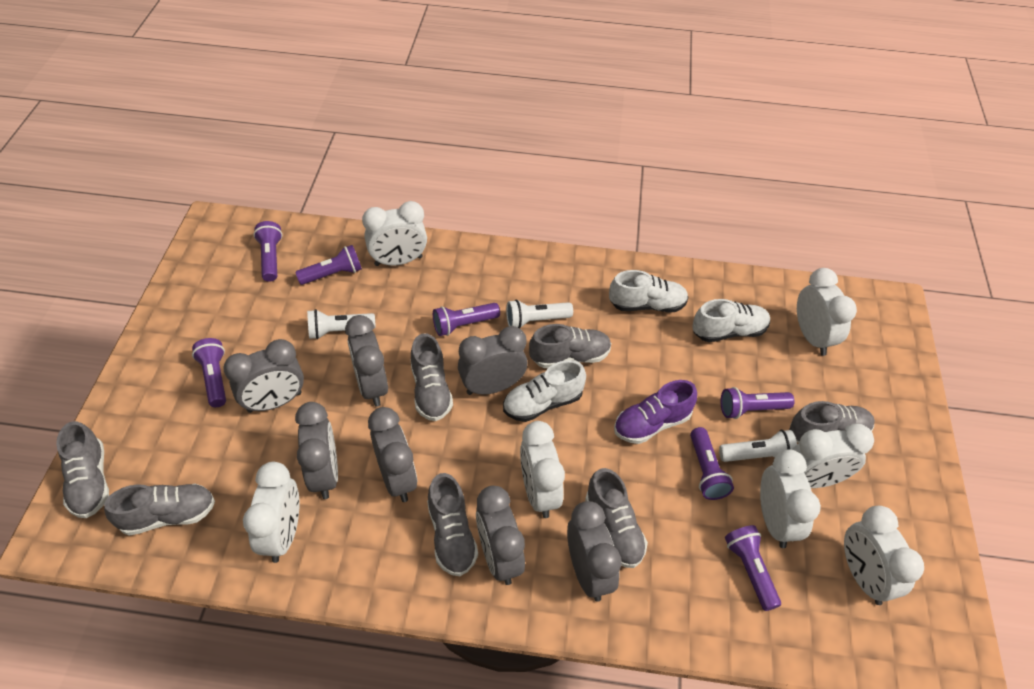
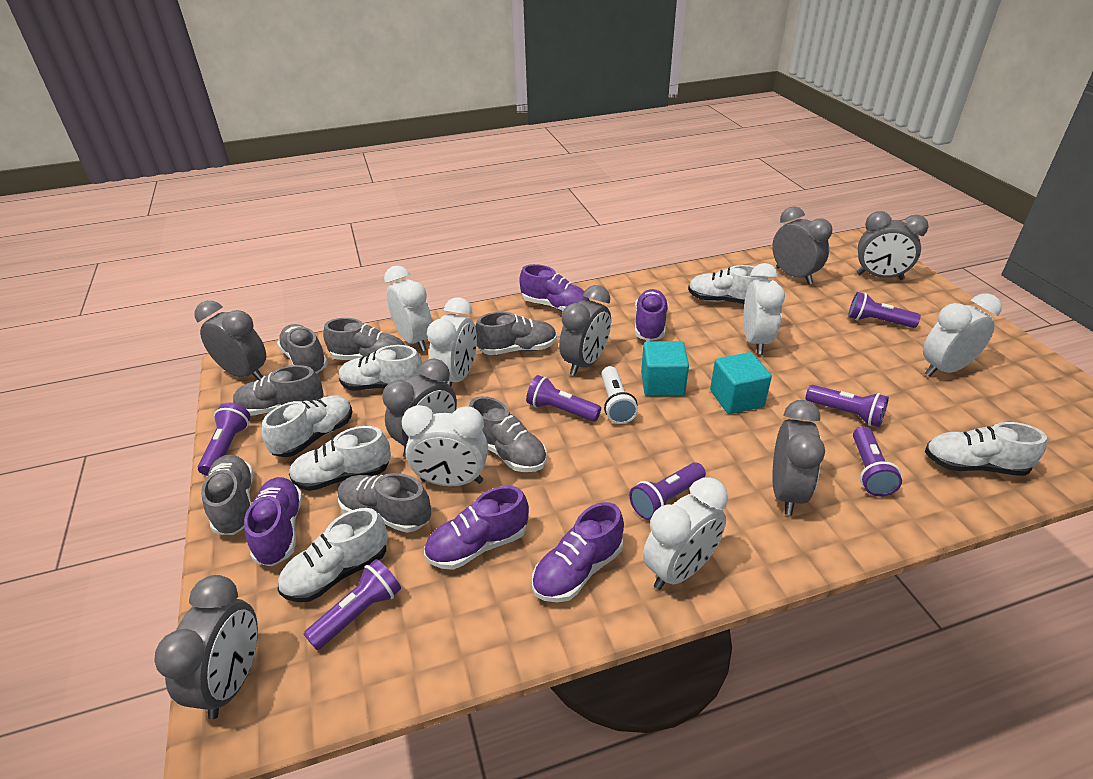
purple shoe: [614,380,697,444] = 1 -> [244,477,303,566] [424,486,529,570] [519,264,589,312] [532,502,624,602] [635,289,668,341] = 5
turquoise cube: none = 0 -> [641,341,689,396] [710,352,772,414] = 2
white clock: [243,462,299,563] [362,201,427,266] [520,421,565,518] [760,449,821,548] [792,424,874,488] [797,268,857,356] [844,506,924,605] = 7 -> [384,266,432,351] [402,405,488,486] [427,297,477,387] [643,478,728,590] [743,263,785,354] [923,294,1002,377] = 6
white flashlight: [307,309,375,340] [506,300,573,328] [719,430,797,462] = 3 -> [601,366,638,424] = 1
white shoe: [503,360,586,422] [609,270,688,312] [692,299,770,342] = 3 -> [262,395,352,457] [278,508,388,602] [289,426,391,491] [339,345,422,391] [688,265,768,304] [925,422,1047,476] = 6

